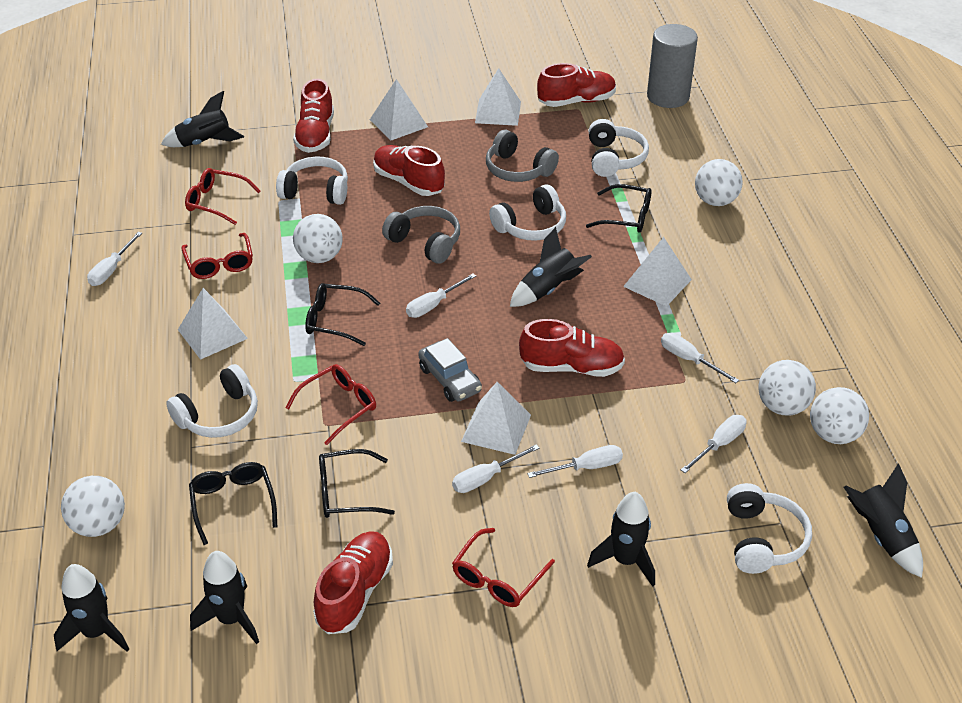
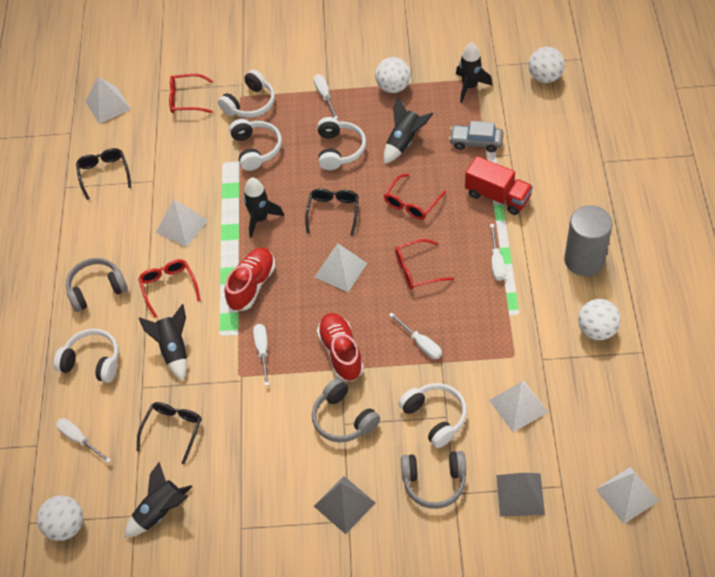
black glasses: [189,462,277,545] [305,283,380,346] [319,449,395,518] [586,184,652,233] = 4 -> [76,148,131,200] [137,402,202,464] [305,188,358,236] = 3
black rocket: [54,564,129,652] [161,91,244,147] [190,551,259,644] [510,227,592,307] [587,492,655,587] [843,463,923,578] = 6 -> [125,462,192,538] [139,304,187,381] [243,177,284,238] [384,97,433,164] [456,42,493,103] = 5
grey headphones: [382,206,460,264] [486,130,559,182] = 2 -> [66,258,128,312] [312,378,380,442] [401,451,466,509] = 3
grey pyramid: none = 0 -> [314,476,376,534] [496,473,545,517] = 2
red shoe: [293,79,334,153] [313,531,393,634] [373,145,445,196] [519,319,625,377] [537,63,616,107] = 5 -> [225,247,275,311] [317,313,364,381] = 2
red truck: none = 0 -> [465,156,533,215] = 1
white ball: [61,476,125,537] [293,214,343,263] [695,159,743,206] [758,360,816,415] [810,387,869,444] = 5 -> [37,495,83,541] [375,57,411,93] [529,47,565,83] [578,299,621,340] = 4
white screwdriver: [87,232,142,286] [406,273,476,318] [452,444,539,493] [527,445,623,478] [661,333,739,383] [681,415,746,473] = 6 -> [56,418,111,463] [253,324,269,386] [314,74,338,119] [389,313,442,359] [490,224,506,281] = 5

